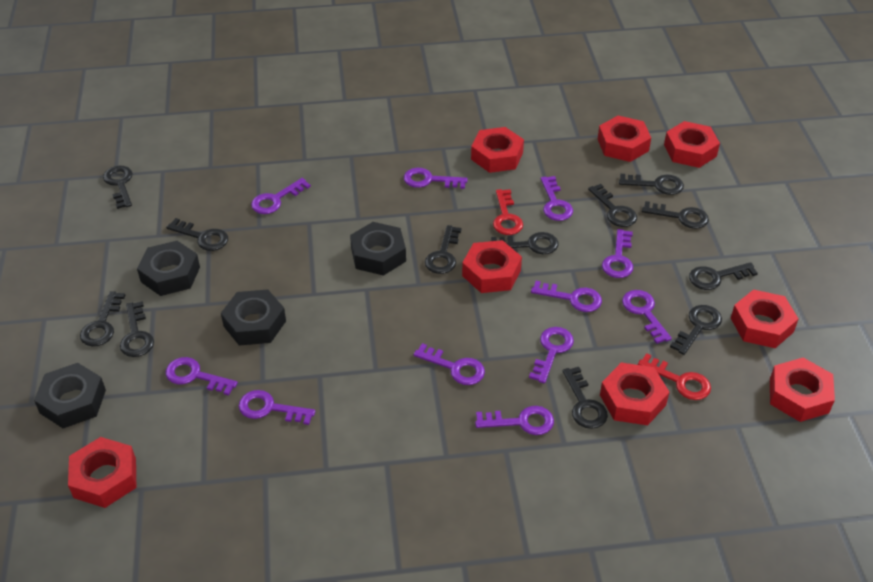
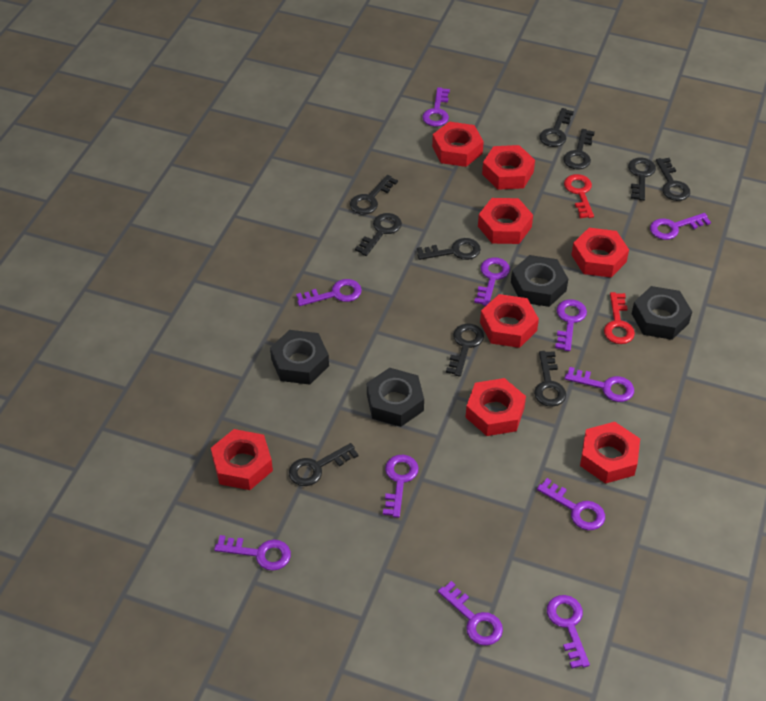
black key: [80,291,125,347] [103,166,133,209] [120,301,154,357] [166,218,228,251] [425,225,461,274] [491,232,558,254] [563,367,608,429] [588,184,637,227] [619,174,684,195] [642,201,709,229] [670,305,722,355] [689,262,758,290] = 12 -> [289,443,359,486] [350,175,398,215] [355,213,402,256] [417,238,481,260] [446,323,484,377] [534,351,566,407] [539,108,574,147] [563,129,595,170] [628,157,656,201] [656,158,690,201] = 10

